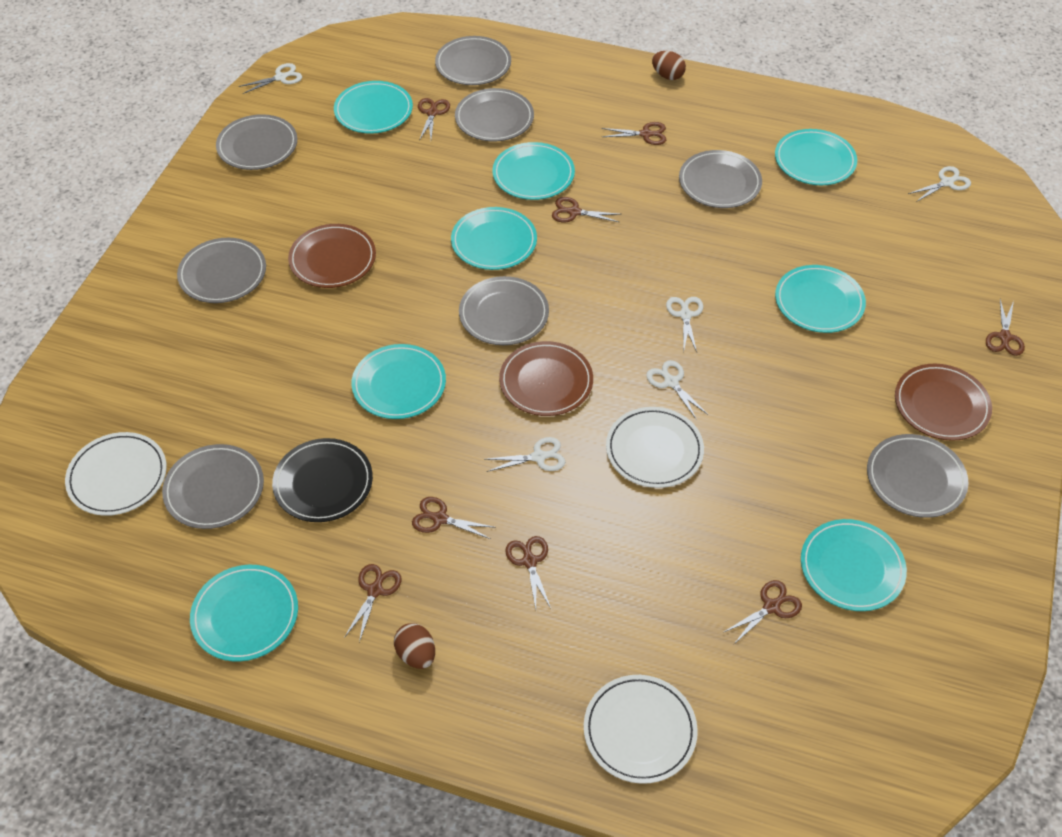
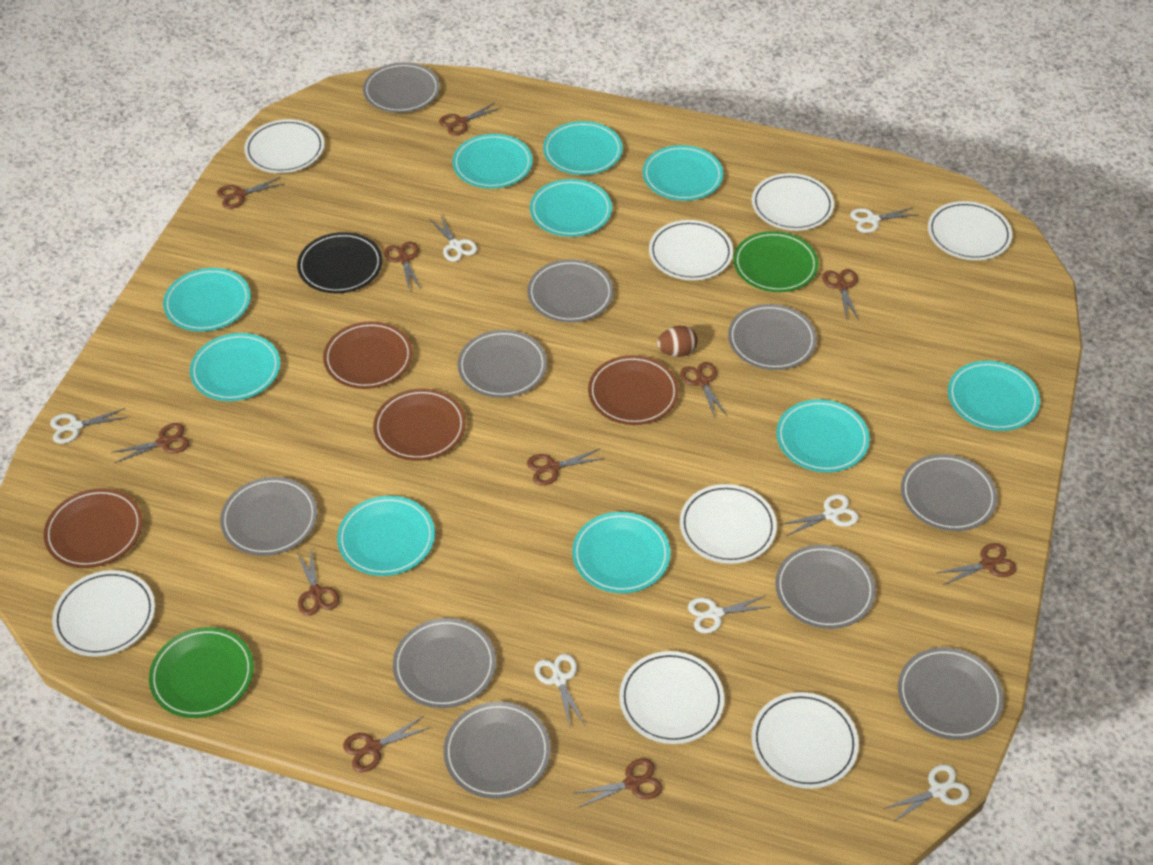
brown egg: [394,623,435,669] [652,51,686,80] = 2 -> [657,326,698,357] = 1
brown plate: [288,224,376,288] [499,341,593,416] [895,364,992,441] = 3 -> [44,488,143,568] [323,321,413,389] [373,389,466,461] [588,355,679,425] = 4
brown scissors: [344,564,401,642] [412,497,496,539] [418,98,450,141] [505,536,551,609] [552,197,621,222] [601,122,666,145] [724,580,802,644] [986,299,1025,356] = 8 -> [111,423,190,463] [217,177,283,209] [297,550,339,616] [343,716,429,772] [384,242,422,290] [439,102,501,136] [527,449,604,485] [574,758,663,808] [680,362,728,418] [822,269,859,320] [937,543,1017,585] = 11
green plate: none = 0 -> [149,627,254,718] [733,231,819,292] = 2
grey plate: [162,444,264,529] [177,238,266,303] [216,114,297,170] [435,36,511,85] [455,88,534,141] [459,276,549,345] [679,150,762,208] [867,434,968,518] = 8 -> [220,477,317,556] [363,63,440,113] [393,618,496,708] [443,702,551,799] [458,330,547,398] [527,259,614,323] [728,304,817,370] [775,545,876,629] [898,647,1004,740] [901,454,997,531] = 10
turquoise plate: [190,565,298,661] [334,81,413,134] [351,344,446,419] [451,207,537,270] [492,142,575,200] [775,129,857,185] [775,265,866,333] [801,519,907,611] = 8 -> [163,268,251,332] [190,333,280,401] [337,496,435,576] [452,134,533,189] [530,179,612,237] [543,121,623,175] [572,512,670,593] [643,145,723,201] [776,399,870,472] [948,361,1040,431] = 10
white plate: [65,432,167,516] [584,675,698,784] [606,407,704,488] = 3 -> [52,570,155,657] [244,119,324,173] [619,651,724,744] [649,220,733,280] [680,484,777,564] [752,173,834,231] [752,692,859,789] [928,201,1012,260] = 8
white scissors: [238,63,302,94] [484,437,565,472] [646,360,708,420] [666,297,703,352] [908,166,971,202] = 5 -> [50,408,127,444] [430,214,477,262] [534,654,585,727] [688,596,770,633] [780,494,859,536] [850,207,919,233] [883,764,970,823] = 7

